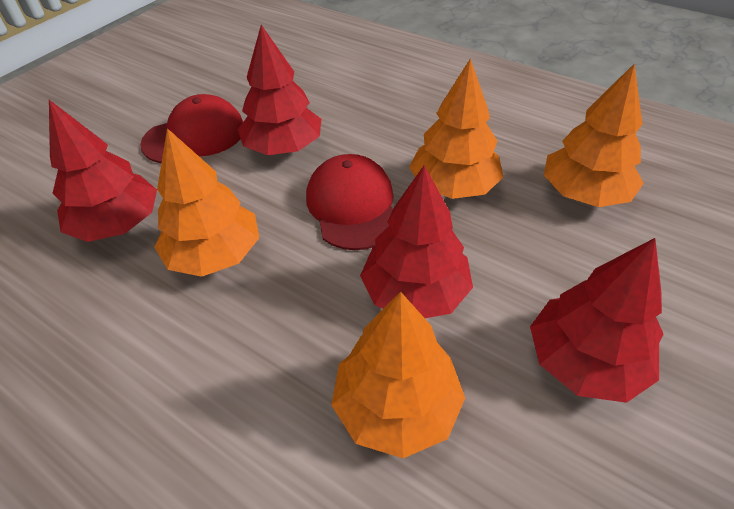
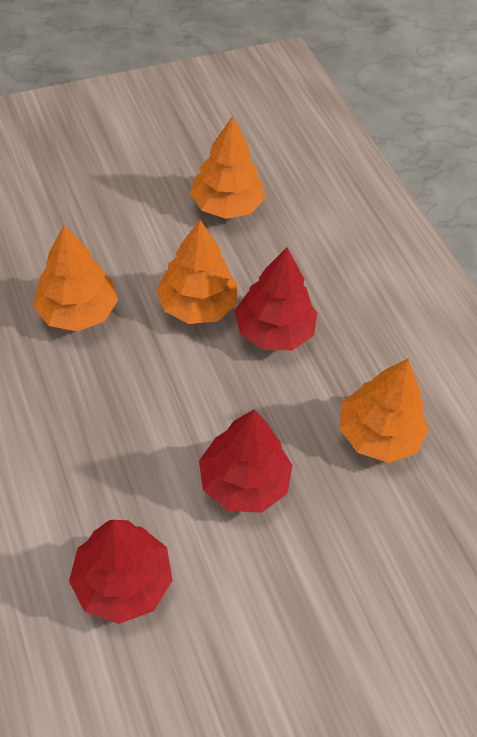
red cap: [140,94,243,163] [306,154,394,250] = 2 -> none = 0
red tree: [49,100,157,242] [238,25,321,155] [360,165,473,318] [530,238,664,403] = 4 -> [69,520,172,624] [199,410,293,513] [235,248,317,350] = 3

